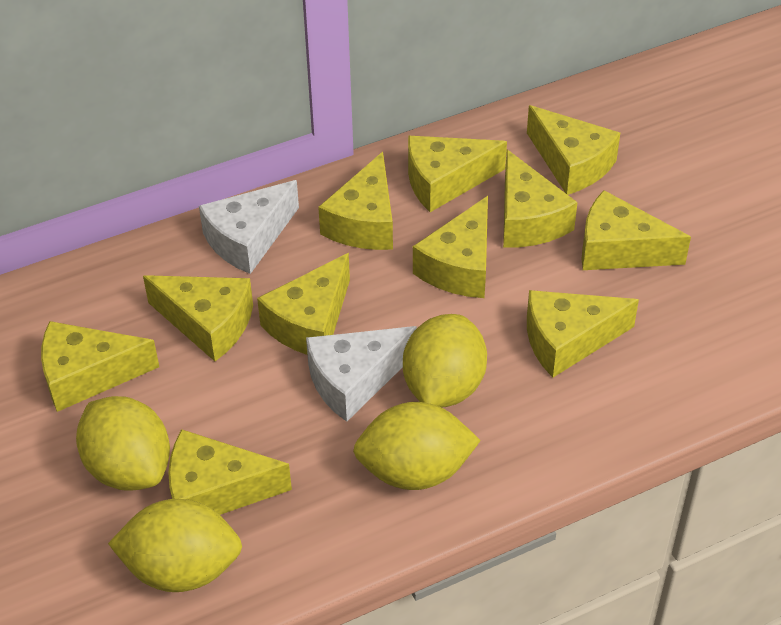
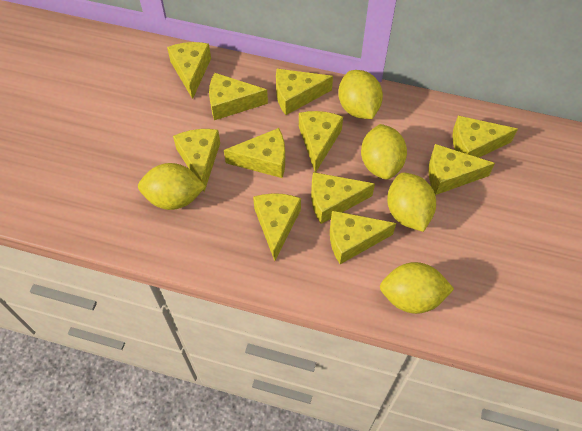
white cheese: [199,180,299,274] [306,326,417,422] = 2 -> none = 0
yellow lemon: [76,396,170,491] [108,499,242,592] [353,402,481,490] [403,314,487,407] = 4 -> [138,163,206,210] [338,70,383,119] [361,124,407,180] [380,262,454,314] [387,173,436,232] = 5

